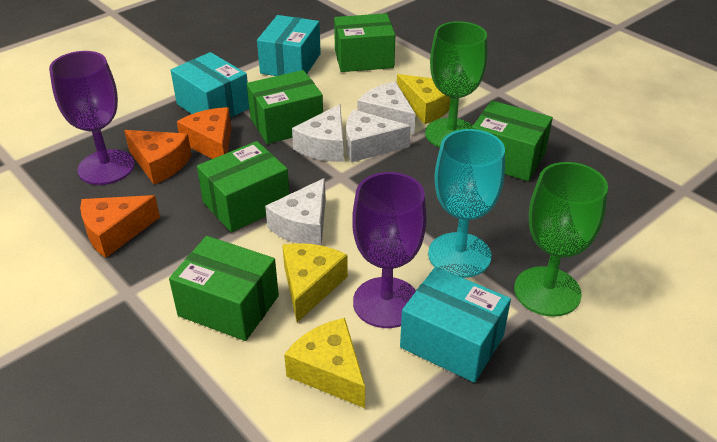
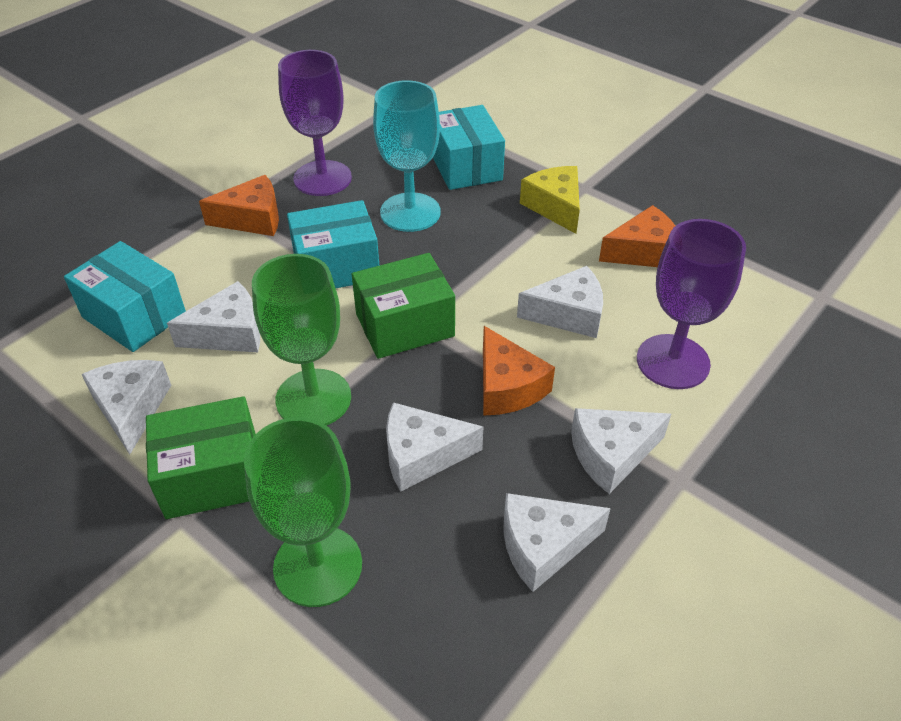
green box: [169,236,279,341] [197,141,290,232] [247,70,323,144] [334,13,395,72] [472,101,553,181] = 5 -> [146,396,256,519] [352,253,455,359] = 2
white cheese: [265,178,326,246] [292,104,344,162] [346,109,411,162] [357,82,416,135] = 4 -> [81,360,171,454] [167,281,260,352] [386,402,483,492] [503,493,611,592] [517,266,603,338] [571,408,671,494] = 6
yellow cheese: [282,243,348,323] [284,318,365,408] [397,74,451,124] = 3 -> [520,166,580,234] = 1

